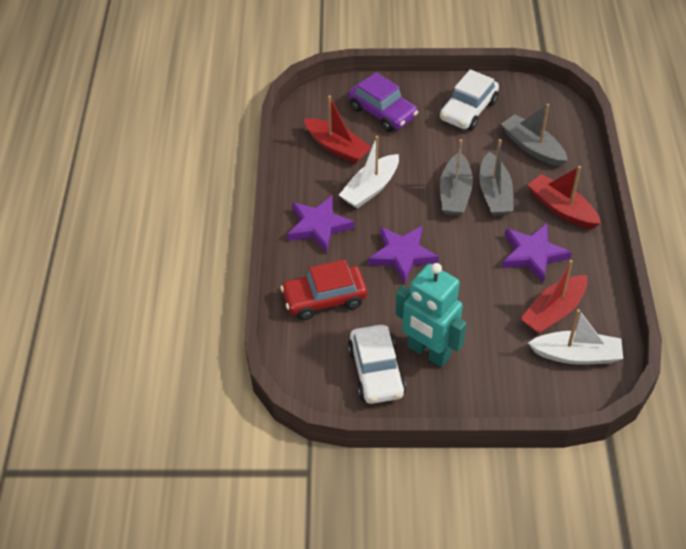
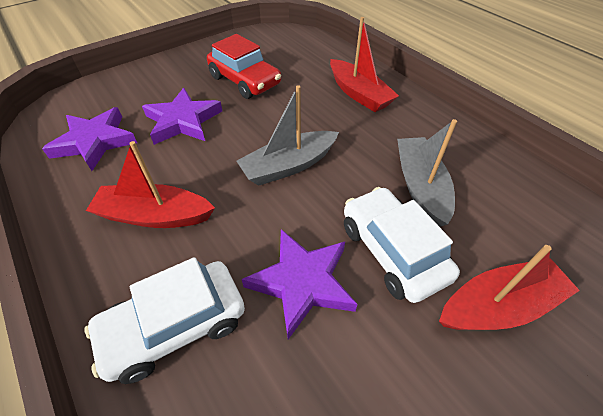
grey boat: [440,139,473,216] [479,139,513,216] [501,104,568,167] = 3 -> [236,85,339,186] [397,119,457,227] = 2
purple car: [348,72,418,132] = 1 -> none = 0
turquoise robot: [395,263,467,367] = 1 -> none = 0
white boat: [339,136,399,209] [528,309,623,365] = 2 -> none = 0

